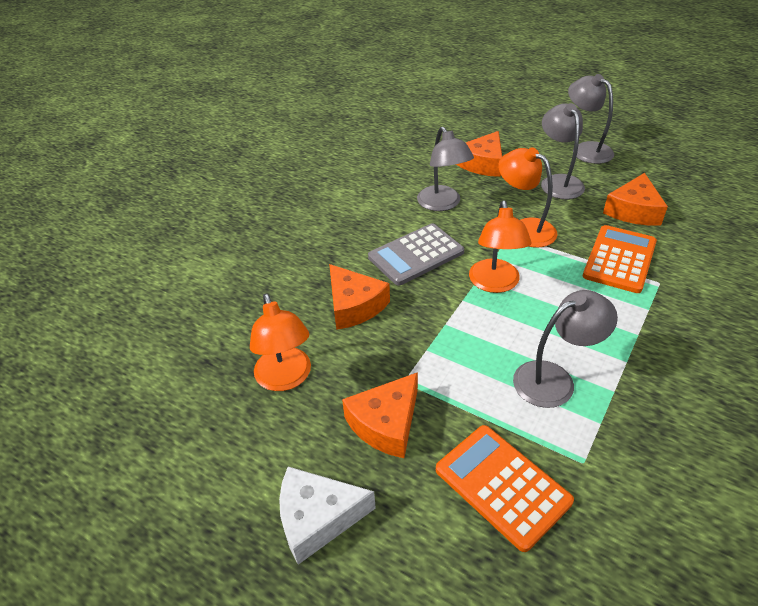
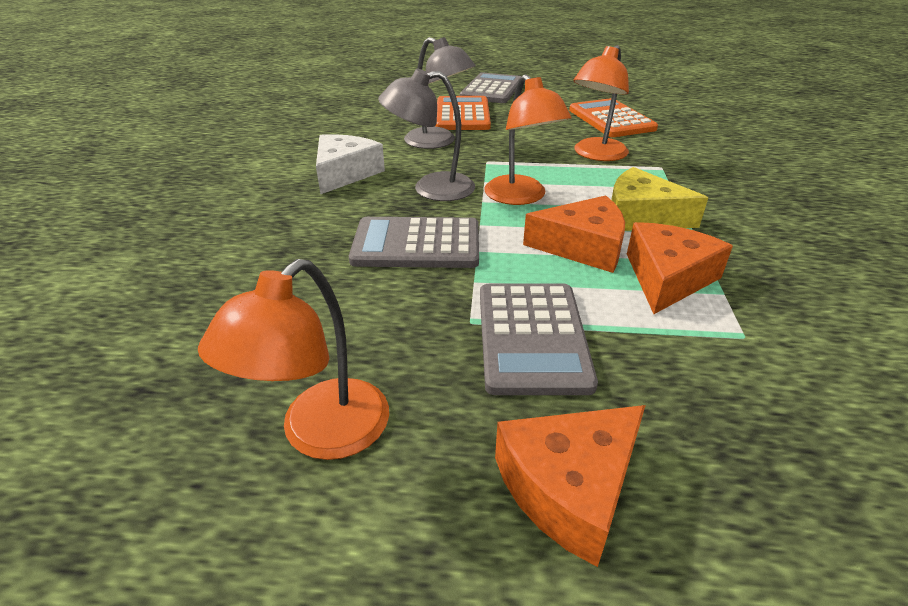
grey calculator: [368,223,464,286] = 1 -> [349,217,479,268] [460,72,521,103] [480,284,598,395] = 3
grey lamp: [417,127,474,211] [513,290,618,408] [541,103,585,199] [568,74,614,164] = 4 -> [378,68,475,201] [404,37,476,149] = 2
orange cheese: [329,264,390,330] [342,372,418,458] [456,131,502,177] [603,173,668,226] = 4 -> [495,405,646,567] [523,195,625,273] [627,222,733,314] = 3
yellow cheese: none = 0 -> [611,167,708,231] = 1

